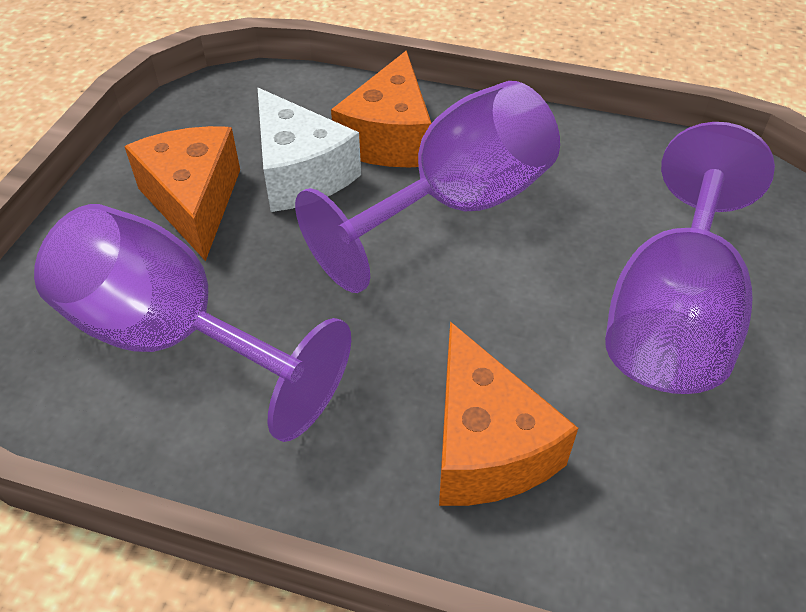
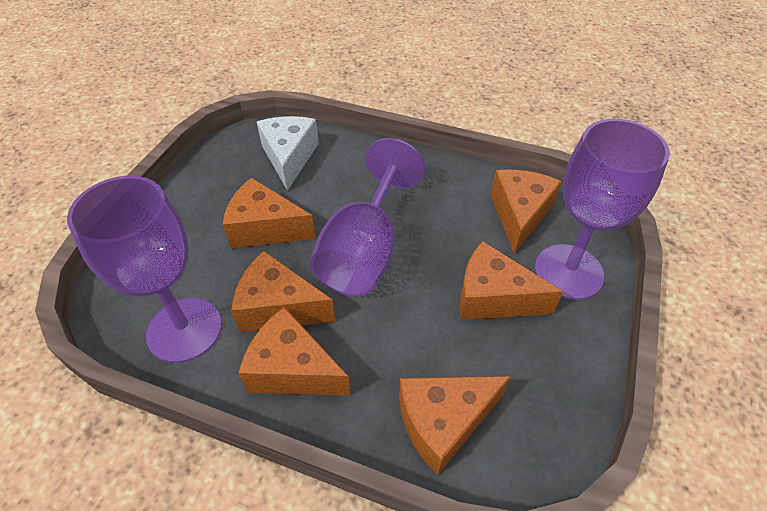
orange cheese: [124,126,240,261] [331,51,431,167] [439,322,578,506] = 3 -> [223,178,316,248] [231,251,335,332] [239,307,351,396] [399,376,511,475] [460,241,563,320] [491,169,562,254] = 6

